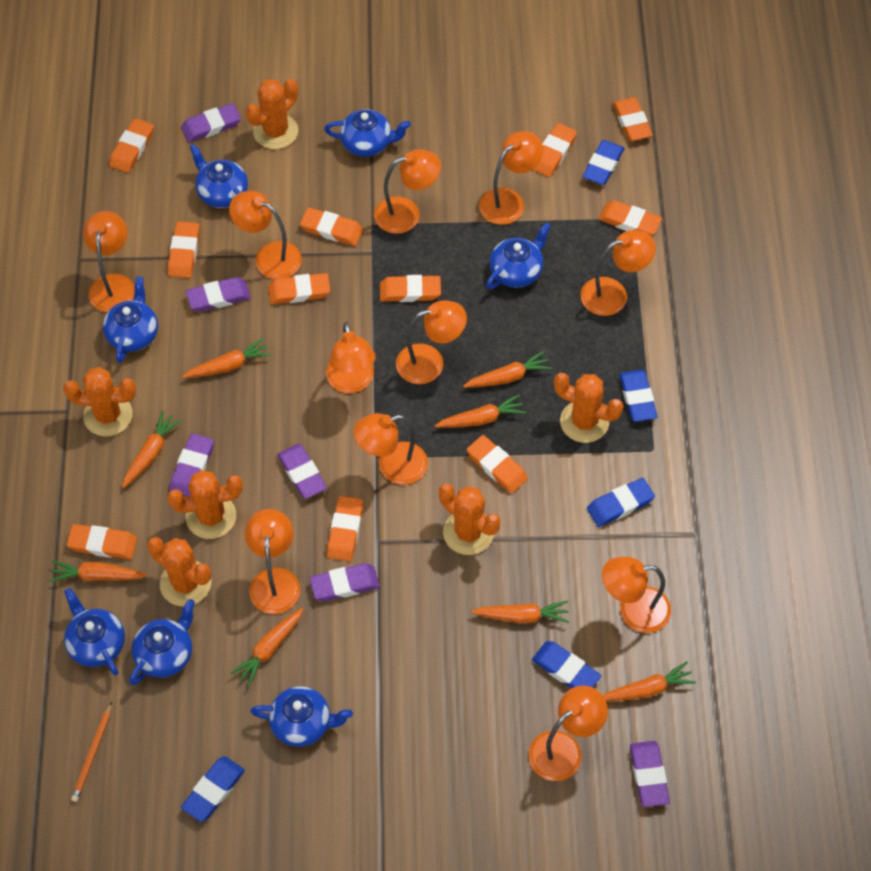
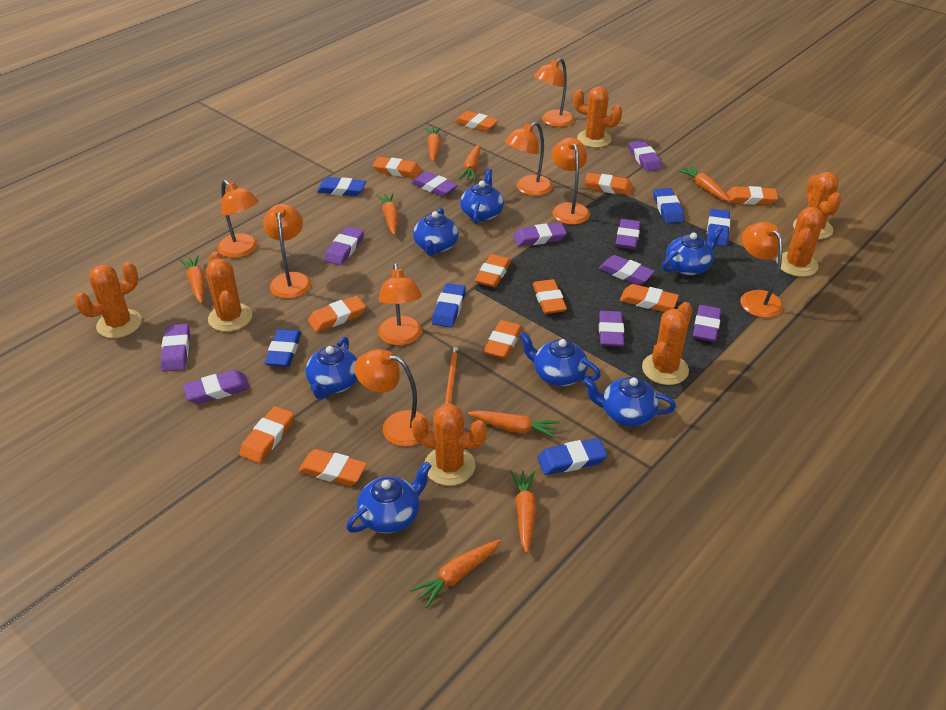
blue eraser: [181,756,245,822] [532,641,601,688] [583,140,625,185] [587,478,655,527] [619,370,658,422] = 5 -> [264,329,301,367] [317,177,366,196] [432,283,466,328] [537,438,607,475] [653,188,684,223] [707,209,730,246] = 6
orange cactus: [63,367,136,436] [147,537,211,607] [167,470,243,539] [246,79,298,149] [439,483,501,555] [554,373,624,443] = 6 -> [74,262,142,338] [206,251,252,332] [411,403,487,486] [573,86,623,148] [642,302,692,385] [776,207,824,277] [793,172,841,239] = 7
orange lamp: [83,211,135,312] [229,191,302,279] [244,509,300,614] [326,322,376,393] [354,413,428,485] [374,149,441,234] [396,300,467,384] [479,131,543,225] [528,685,608,781] [581,230,656,316] [602,557,671,633] = 11 -> [218,180,259,258] [263,204,311,299] [354,349,431,447] [378,263,422,346] [505,122,553,196] [534,58,574,127] [552,138,590,225] [740,222,783,318] = 8
purple eraser: [169,433,214,497] [181,103,241,143] [186,277,251,312] [277,444,327,499] [310,563,380,601] [630,741,670,807] = 6 -> [160,324,190,372] [183,370,250,404] [324,226,364,265] [411,171,458,197] [513,223,567,246] [599,255,655,285] [599,311,624,347] [615,219,641,249] [629,140,662,172] [693,305,722,342] = 10

